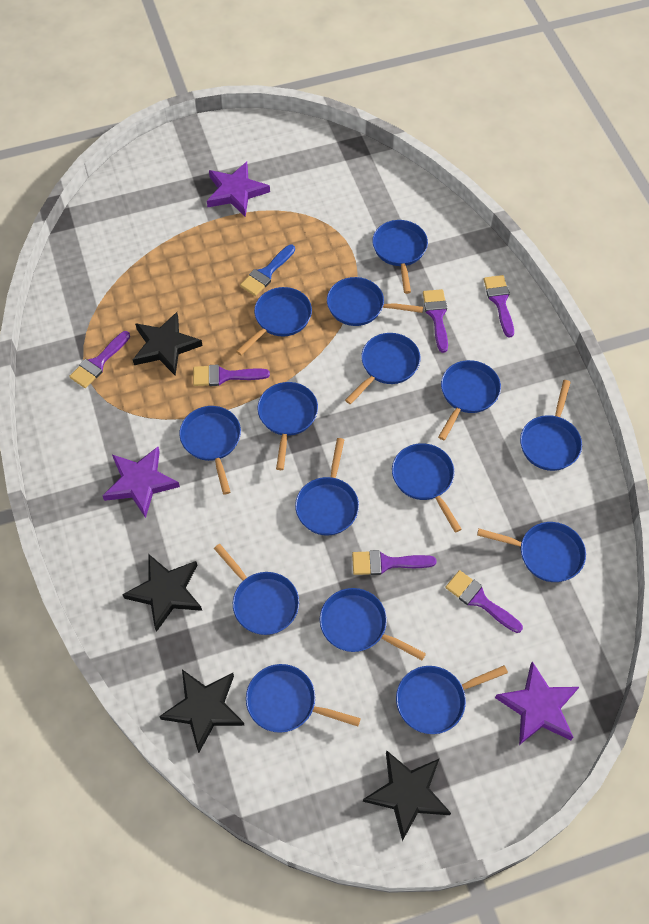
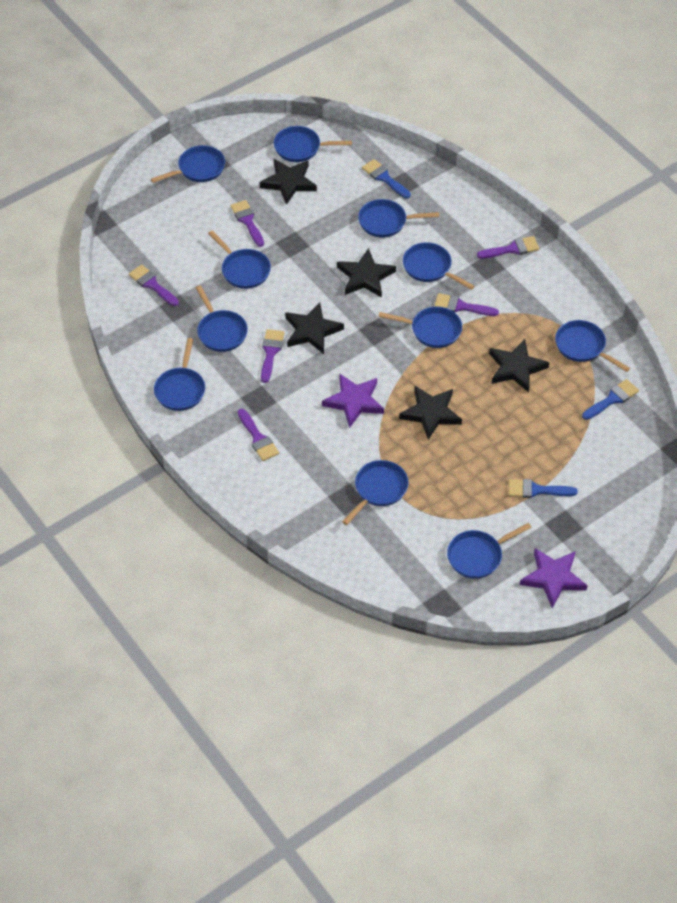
black star: [122,554,202,632] [133,312,202,376] [159,669,245,753] [363,750,451,841] = 4 -> [260,159,317,205] [285,302,344,354] [337,248,396,298] [399,386,462,440] [489,339,550,393] = 5
blue brush: [240,245,295,296] = 1 -> [362,159,411,198] [508,479,578,498] [582,379,639,420] = 3
blue pan: [179,406,241,495] [214,544,299,635] [236,287,312,355] [246,664,361,733] [257,382,318,470] [295,438,359,536] [320,588,426,660] [327,277,423,326] [345,333,421,404] [372,220,428,294] [392,443,462,532] [396,665,508,734] [438,360,501,440] [477,522,586,582] [520,380,582,471] = 15 -> [151,145,225,183] [154,338,205,411] [196,285,248,352] [208,231,271,289] [274,126,352,162] [342,460,408,525] [358,199,439,238] [378,307,462,348] [403,242,475,290] [447,523,532,579] [555,320,630,372] = 11
purple star: [103,447,180,518] [207,162,270,217] [495,661,579,745] = 3 -> [322,373,384,428] [520,548,588,608] = 2

